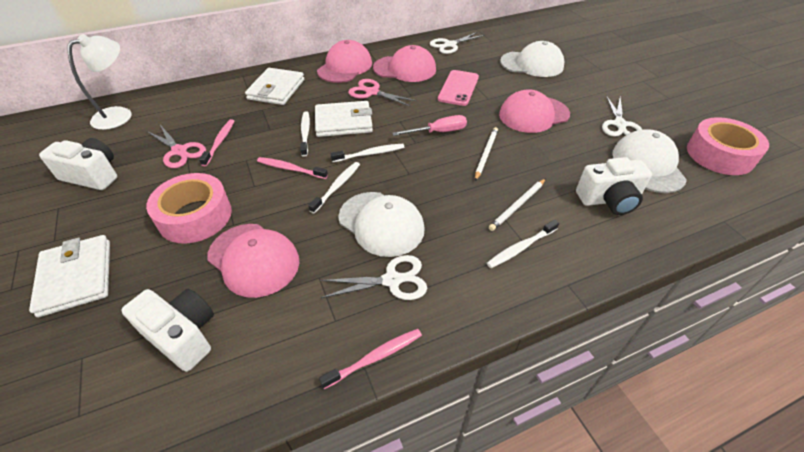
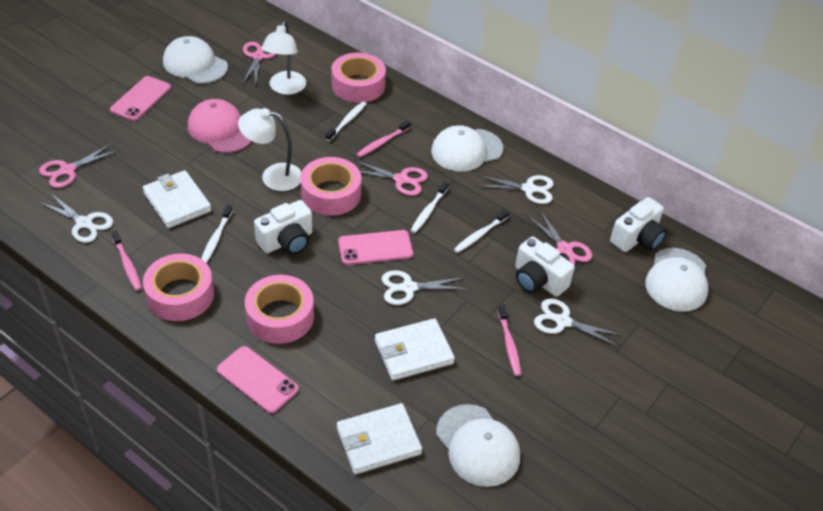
pink cap: [207,224,299,298] [317,40,372,83] [373,45,436,82] [499,89,570,133] = 4 -> [188,99,252,153] = 1
pink phone: [438,70,479,106] = 1 -> [110,76,171,121] [217,346,299,413] [338,230,413,265] = 3
pink scissors: [147,125,206,168] [348,79,417,107] = 2 -> [39,143,119,188] [242,42,276,85] [354,160,428,196] [527,209,592,266] = 4
pink screwdriver: [392,115,467,136] = 1 -> none = 0
pink tape: [146,173,232,244] [687,117,769,175] = 2 -> [143,253,214,321] [245,275,314,344] [300,157,362,216] [332,53,386,103] = 4
white cap: [338,192,425,257] [500,41,564,77] [612,129,687,193] = 3 -> [163,36,228,84] [431,125,503,172] [436,404,520,487] [645,248,708,312] = 4
white lamp: [67,34,132,130] = 1 -> [238,108,302,191] [261,21,306,95] = 2
white pencil: [475,127,498,181] [489,179,546,231] = 2 -> none = 0
white scissors: [320,255,427,300] [430,32,485,54] [602,95,642,137] = 3 -> [39,194,113,243] [382,270,467,305] [476,175,554,204] [534,298,623,347] = 4

